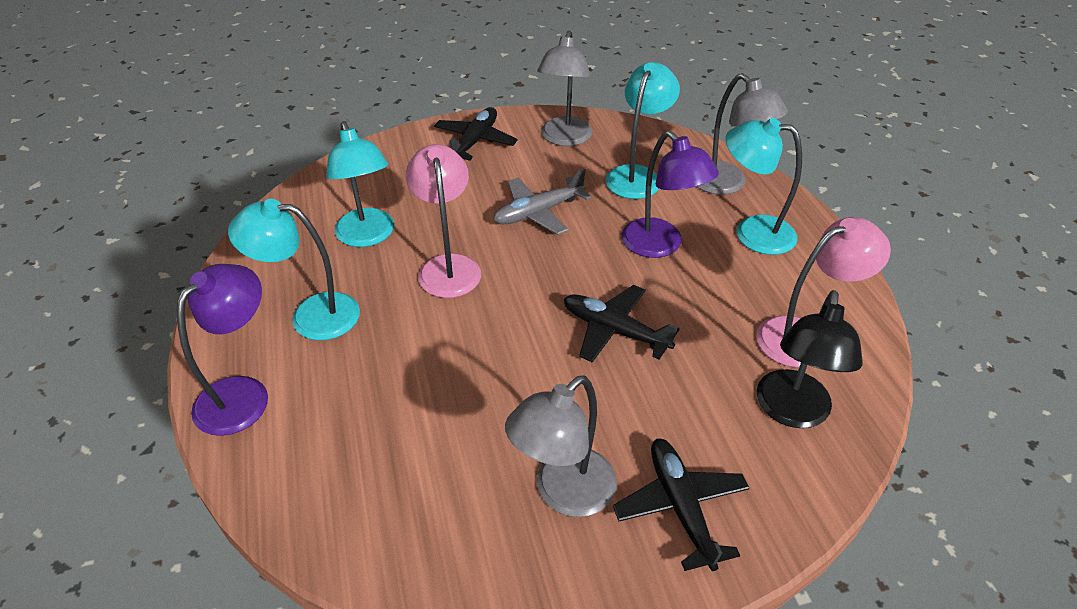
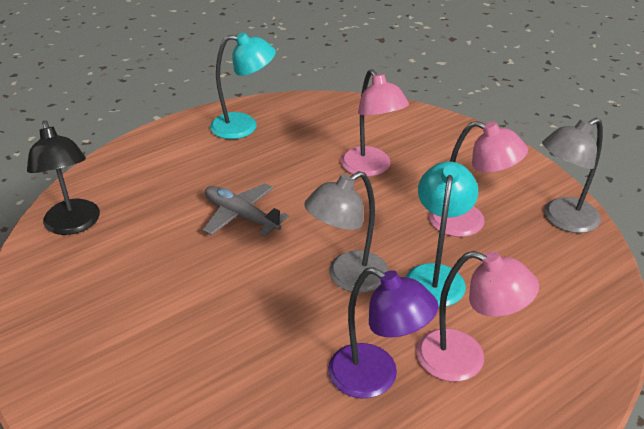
black plane: [434,107,518,161] [564,285,680,362] [613,439,750,571] = 3 -> none = 0
grey lamp: [505,375,617,517] [537,30,592,146] [697,73,788,195] = 3 -> [304,171,389,293] [542,118,603,233] = 2
pink lamp: [406,144,481,298] [756,217,891,367] = 2 -> [341,69,409,177] [416,251,539,382] [429,121,528,237] = 3
purple lamp: [177,264,268,436] [622,131,719,258] = 2 -> [328,267,438,399] = 1
turquoise lamp: [228,199,360,340] [326,121,394,247] [606,62,680,199] [725,118,802,255] = 4 -> [210,32,276,139] [406,161,478,307] = 2

